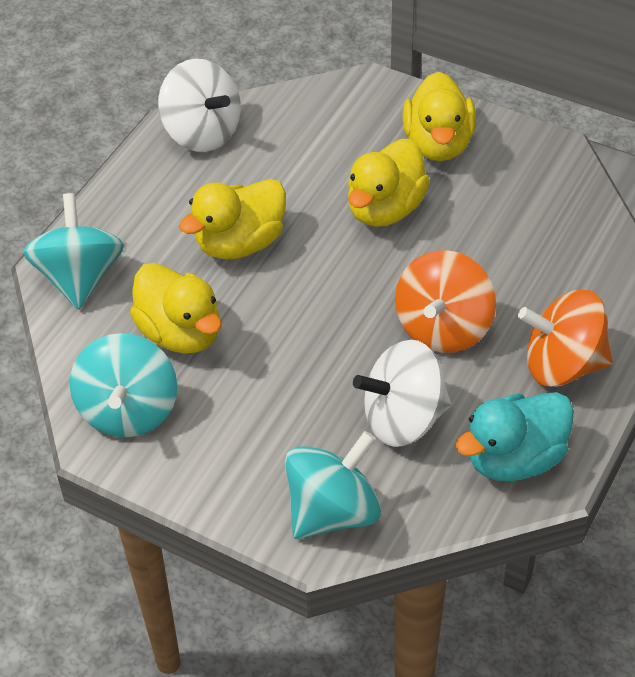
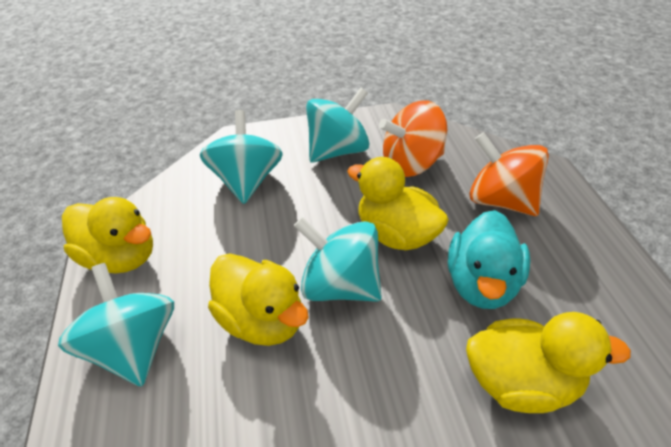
turquoise spinning top: [23,193,124,309] [70,333,177,437] [285,431,381,539] = 3 -> [58,263,174,387] [200,110,283,204] [294,217,382,302] [306,88,370,163] = 4
white spinning top: [158,59,241,152] [353,340,451,447] = 2 -> none = 0

